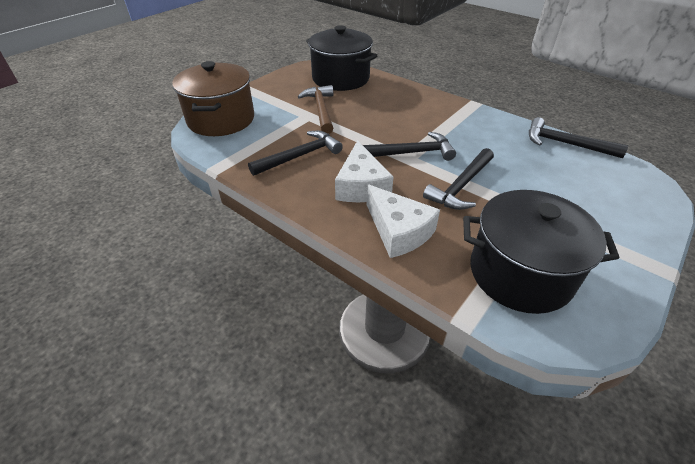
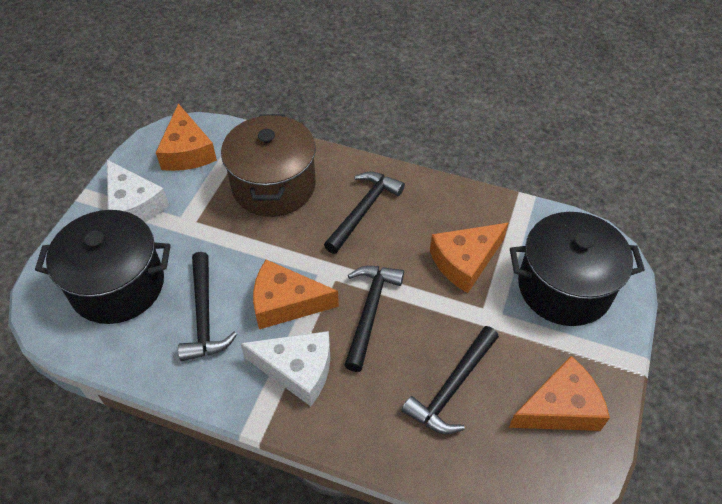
brown hammer: [298,85,333,134] = 1 -> none = 0
orange cheese: none = 0 -> [156,103,217,171] [253,260,339,329] [430,223,508,293] [509,356,610,431] = 4

